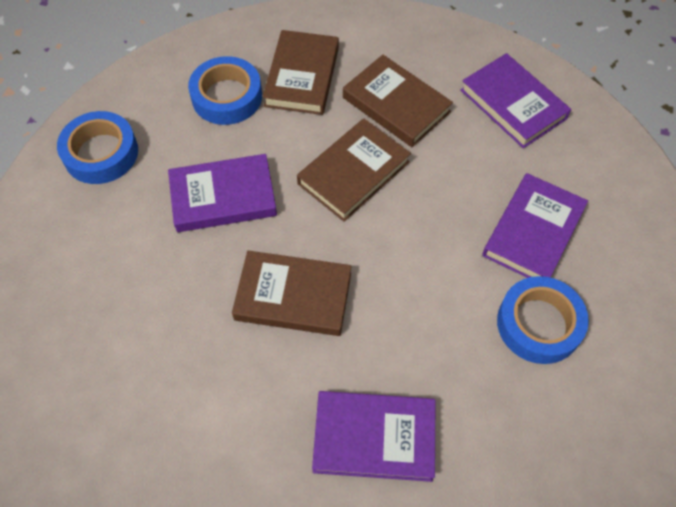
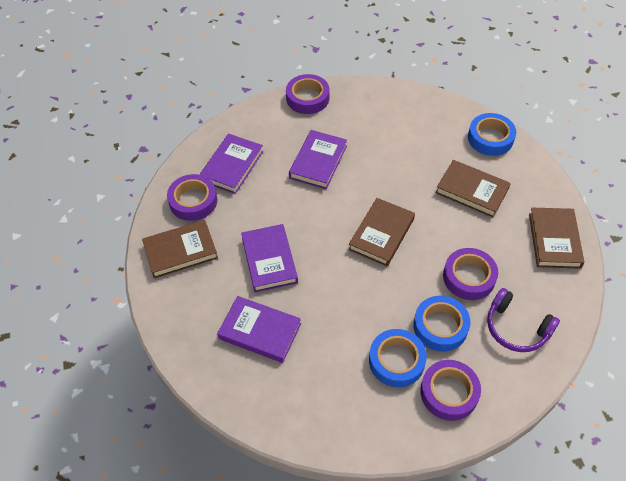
purple headphones: none = 0 -> [487,288,560,352] = 1
purple tape: none = 0 -> [167,174,217,221] [286,74,330,114] [420,360,481,421] [443,248,498,300] = 4

